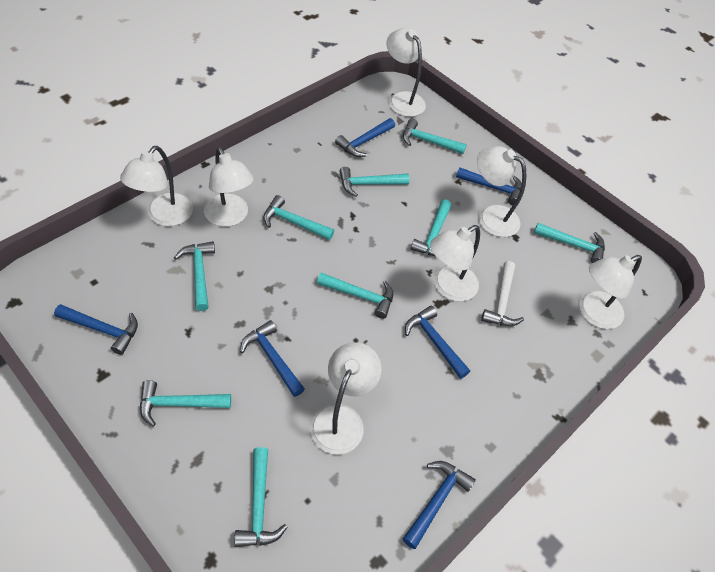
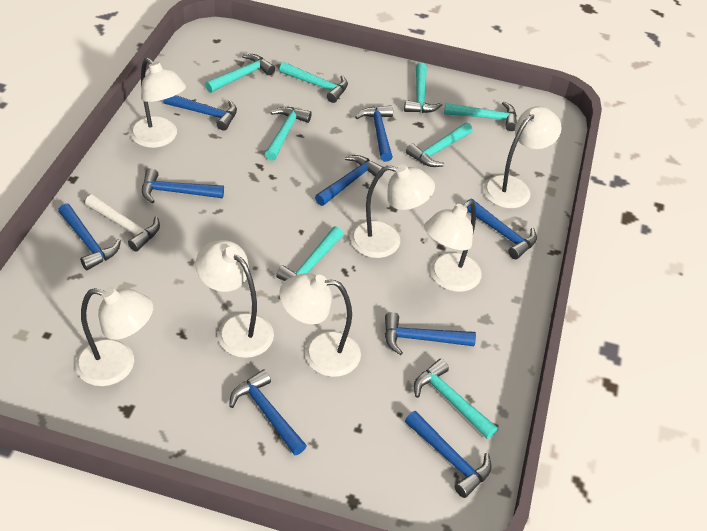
blue hammer: [54,304,138,355] [240,320,305,397] [335,118,395,157] [403,461,476,549] [405,306,470,379] [456,167,522,205] = 6 -> [58,203,121,270] [142,168,224,204] [163,95,237,131] [229,370,307,456] [315,155,383,206] [355,105,393,162] [385,312,476,355] [405,411,492,498] [467,199,537,259] = 9
turquoise hammer: [140,380,231,427] [174,241,215,311] [234,447,288,547] [263,195,334,240] [317,272,393,319] [339,167,410,197] [403,119,467,154] [411,199,452,256] [534,223,605,263] = 9 -> [205,54,275,93] [265,107,312,161] [276,226,344,281] [279,62,348,103] [404,63,442,113] [406,122,473,167] [414,359,498,439] [444,102,517,131] = 8

